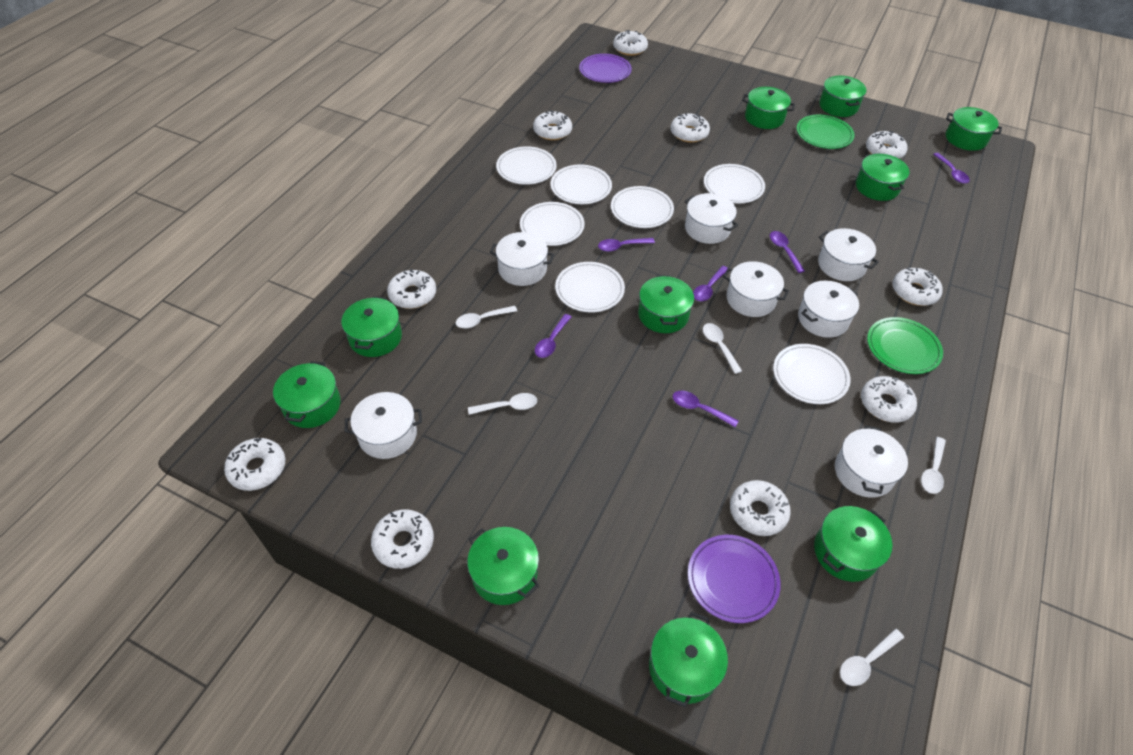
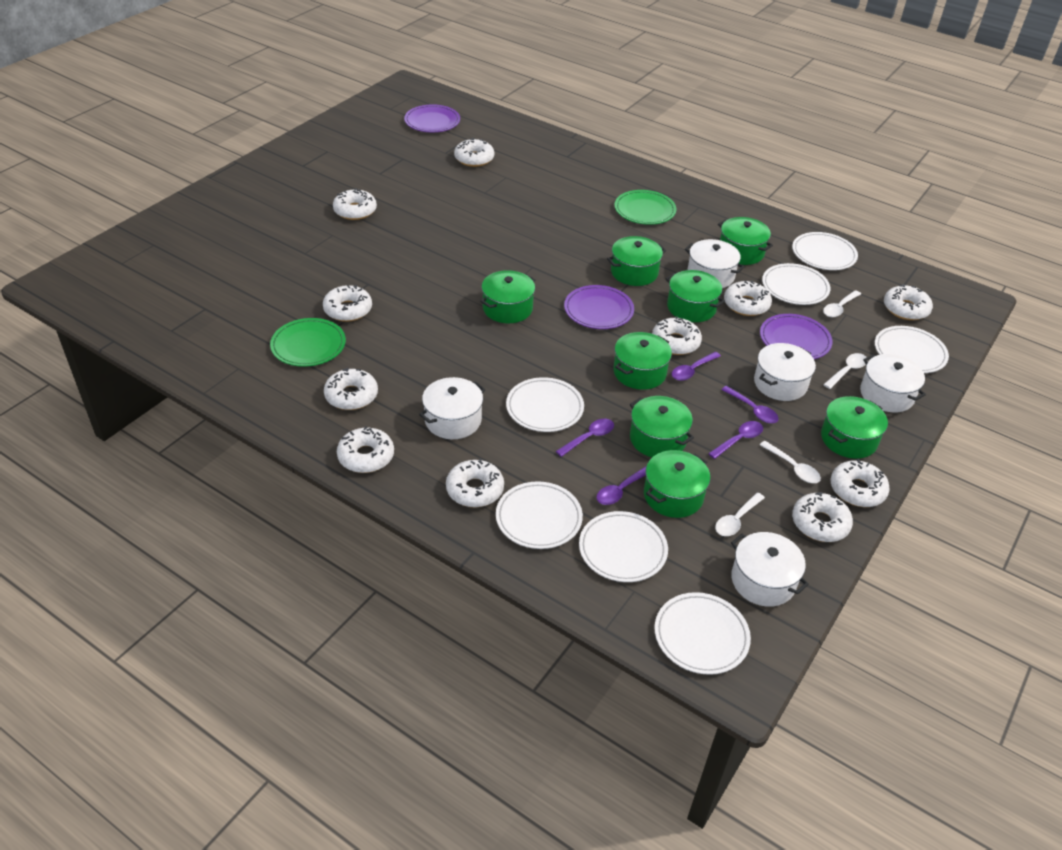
green pot: [273,361,341,428] [342,296,402,357] [467,527,540,605] [638,275,694,333] [649,612,728,707] [742,87,795,129] [814,506,893,582] [819,76,866,117] [856,154,910,201] [946,107,1002,151] = 10 -> [480,270,535,323] [607,236,666,286] [614,332,672,390] [630,396,694,457] [644,450,710,518] [666,270,725,322] [718,217,773,265] [821,396,888,459] = 8
purple plate: [579,54,632,83] [688,535,781,623] = 2 -> [404,104,460,132] [564,285,634,329] [760,314,832,359] = 3
purple spoon: [535,314,571,358] [598,238,655,252] [672,391,738,427] [693,266,728,301] [770,231,805,273] [933,153,970,184] = 6 -> [556,419,614,457] [596,466,646,505] [672,352,721,381] [708,421,763,459] [721,386,779,423] = 5
white donut: [224,438,285,491] [371,509,434,569] [387,268,436,309] [533,110,572,140] [613,30,648,56] [670,113,710,142] [730,480,791,536] [861,376,917,423] [866,131,908,159] [892,267,943,306] = 10 -> [323,285,372,322] [324,368,378,410] [333,188,377,220] [337,426,394,473] [446,459,504,507] [454,138,494,167] [652,316,702,355] [724,280,772,316] [792,492,853,542] [830,459,890,507] [884,284,933,320] = 11
white pot: [345,392,422,459] [490,232,554,286] [685,193,738,244] [723,261,789,317] [798,280,859,338] [818,228,879,281] [835,425,908,498] = 7 -> [419,377,486,439] [685,239,745,288] [731,532,809,607] [754,343,816,401] [860,354,926,413] = 5
white spoon: [456,306,517,328] [468,393,537,415] [703,323,742,374] [840,629,904,686] [921,437,946,494] = 5 -> [715,493,765,536] [760,441,821,483] [823,290,861,317] [823,353,868,389] = 4

